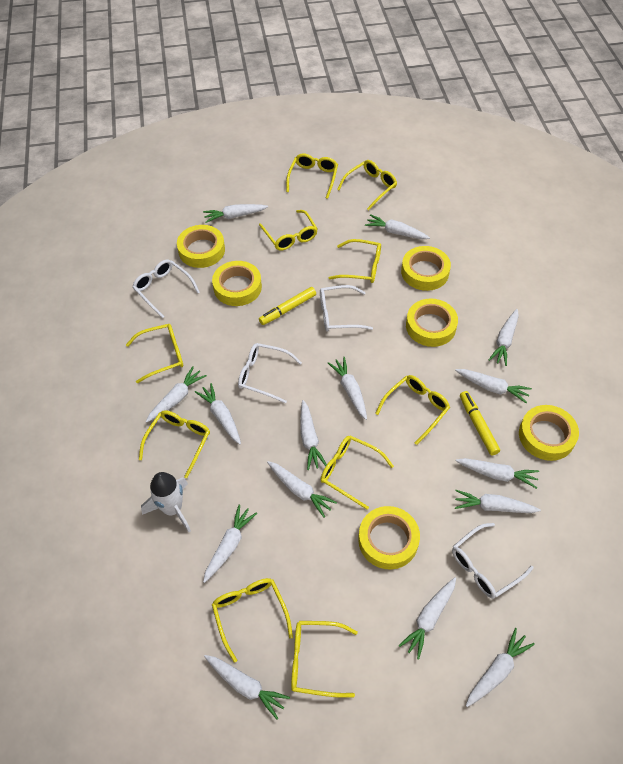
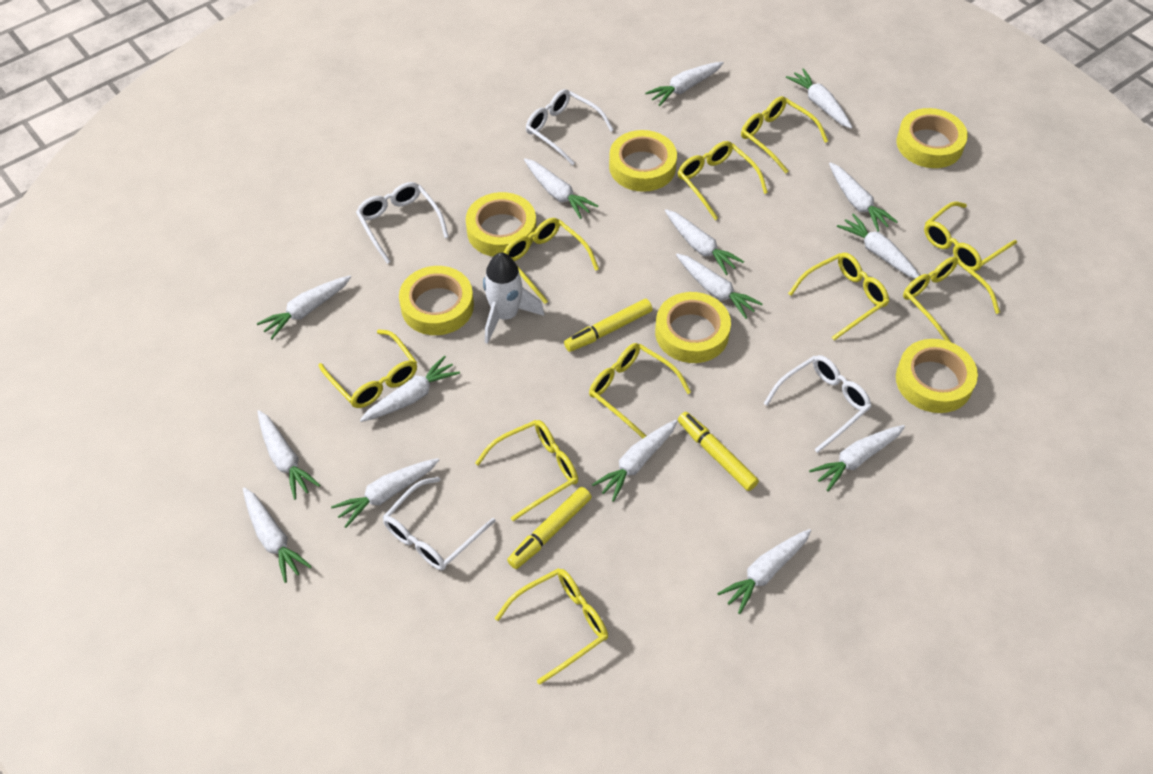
yellow marker: [259,287,316,325] [460,391,500,455] = 2 -> [507,487,592,569] [564,299,653,352] [678,412,759,491] = 3

